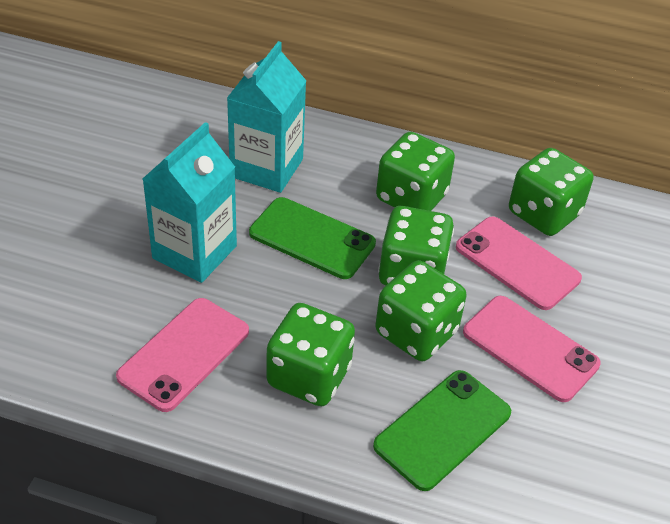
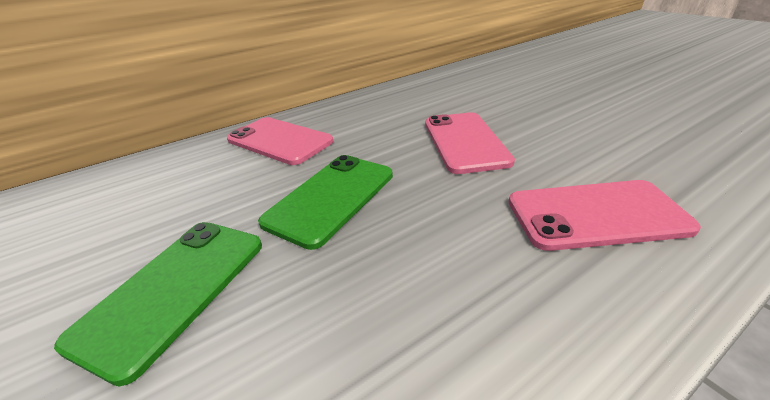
green dice: [267,303,355,406] [375,260,467,361] [376,132,455,211] [378,206,454,286] [509,148,593,236] = 5 -> none = 0
turquoise carton: [143,122,237,283] [227,41,306,193] = 2 -> none = 0

